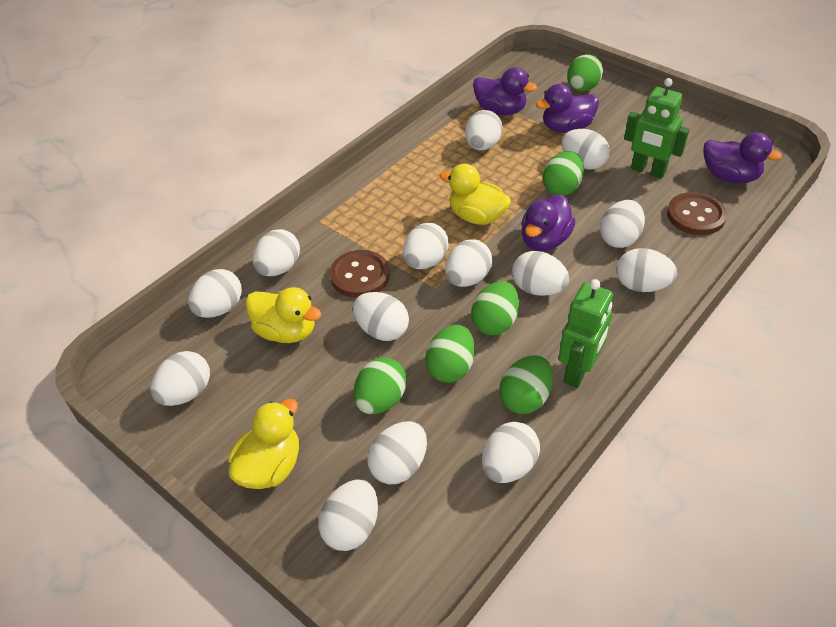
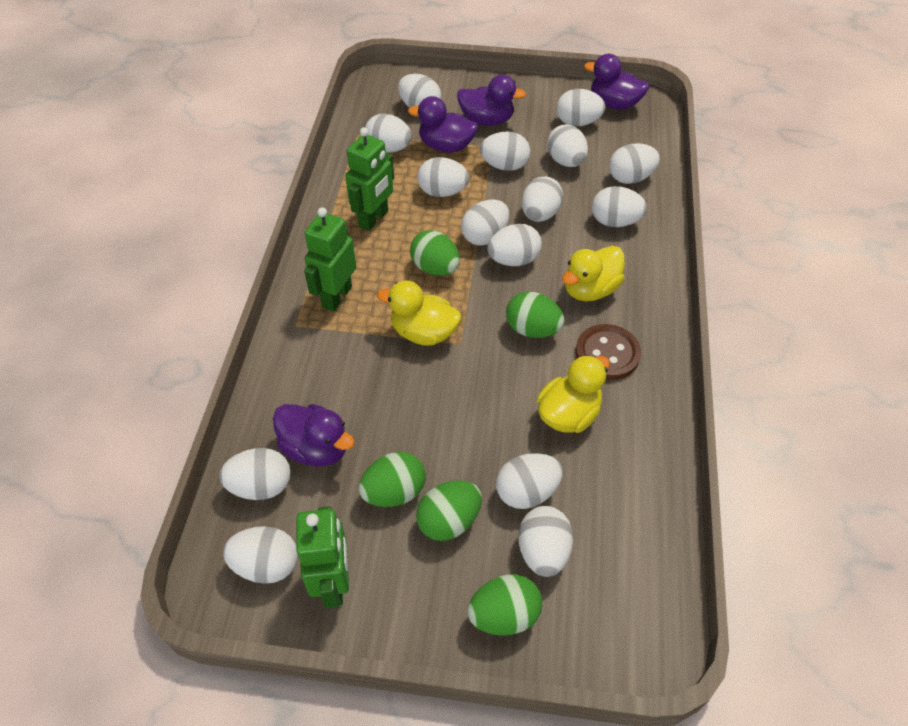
brown button: [330,250,390,298] [667,192,727,235] = 2 -> [575,324,641,380] = 1
green egg: [354,357,407,414] [425,325,475,383] [471,281,519,335] [499,355,553,414] [543,151,584,196] [567,54,603,92] = 6 -> [359,452,426,507] [410,230,460,276] [416,480,482,541] [467,574,542,636] [506,292,565,338] = 5
green robot: [558,279,613,388] [624,78,690,178] = 2 -> [296,506,349,608] [304,207,356,312] [345,127,394,231] = 3
white egg: [151,351,210,406] [188,269,242,318] [253,229,300,276] [318,480,378,551] [353,292,409,341] [367,421,427,484] [403,223,449,269] [445,239,492,287] [465,110,502,150] [482,422,540,483] [512,251,569,296] [561,129,610,170] [600,200,645,248] [617,248,677,292] = 14 -> [219,448,291,500] [223,526,298,584] [365,114,412,153] [398,74,441,108] [417,157,469,197] [461,199,509,246] [480,131,530,171] [487,224,542,266] [496,453,563,509] [519,506,573,577] [522,176,563,222] [547,125,588,167] [556,89,605,126] [592,186,647,227] [609,143,660,184] = 15

